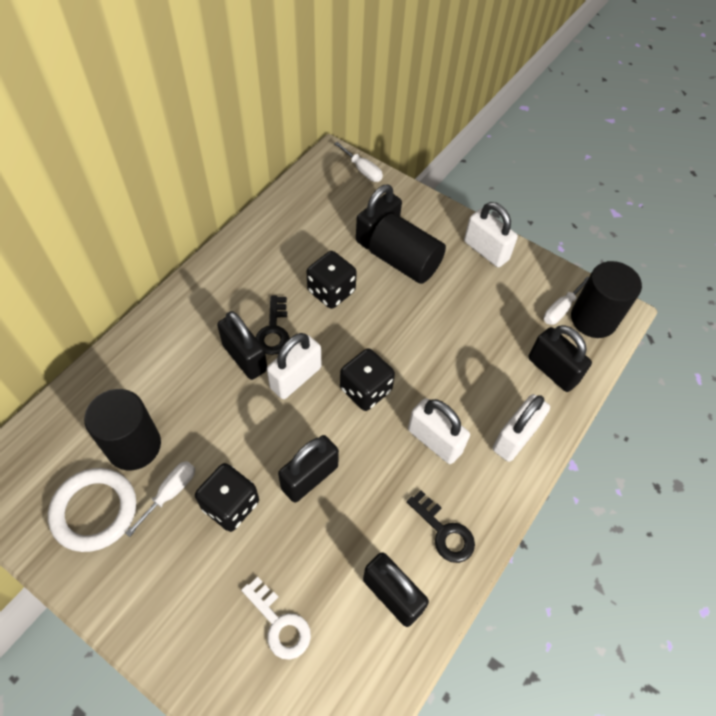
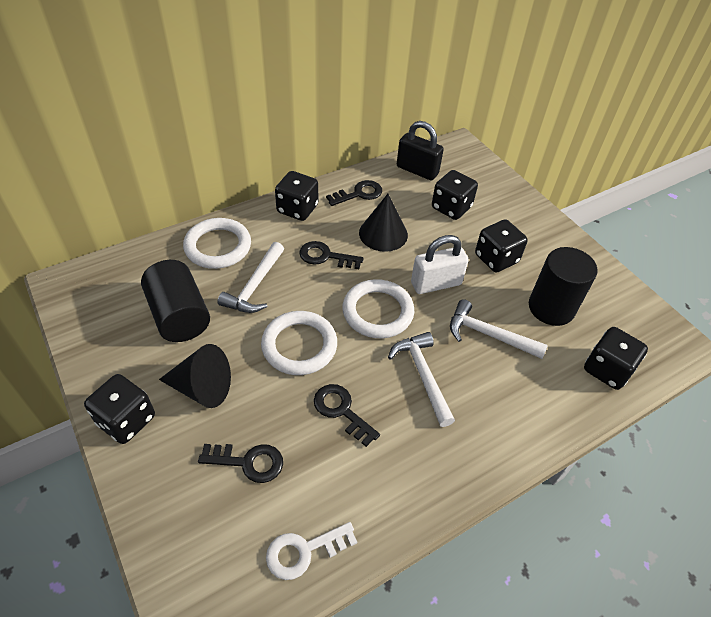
black cone: none = 0 -> [159,344,231,408] [359,194,408,252] = 2
black cylinder: [84,389,161,470] [369,213,446,284] [571,261,642,338] = 3 -> [141,260,210,342] [529,247,597,326] = 2
black dice: [195,463,259,532] [306,251,357,309] [340,348,395,411] = 3 -> [84,374,155,444] [275,171,318,221] [432,170,478,220] [475,219,528,273] [584,327,648,390] = 5
black key: [255,296,289,355] [407,490,475,563] = 2 -> [198,444,283,483] [299,241,364,269] [314,384,380,447] [326,180,382,206] = 4
black padlock: [217,311,267,380] [278,435,339,503] [356,185,402,249] [363,552,429,627] [528,325,592,392] = 5 -> [397,121,444,180] = 1
white hammer: none = 0 -> [218,242,284,313] [388,332,455,427] [450,299,548,359] = 3
white padlock: [267,333,322,399] [408,398,470,464] [464,202,518,267] [493,394,550,462] = 4 -> [411,235,469,294] = 1
white ring: [48,468,136,552] = 1 -> [183,218,251,269] [261,311,337,375] [342,279,414,338] = 3
white screwdriver: [125,461,195,537] [334,142,383,182] [543,276,589,325] = 3 -> none = 0

